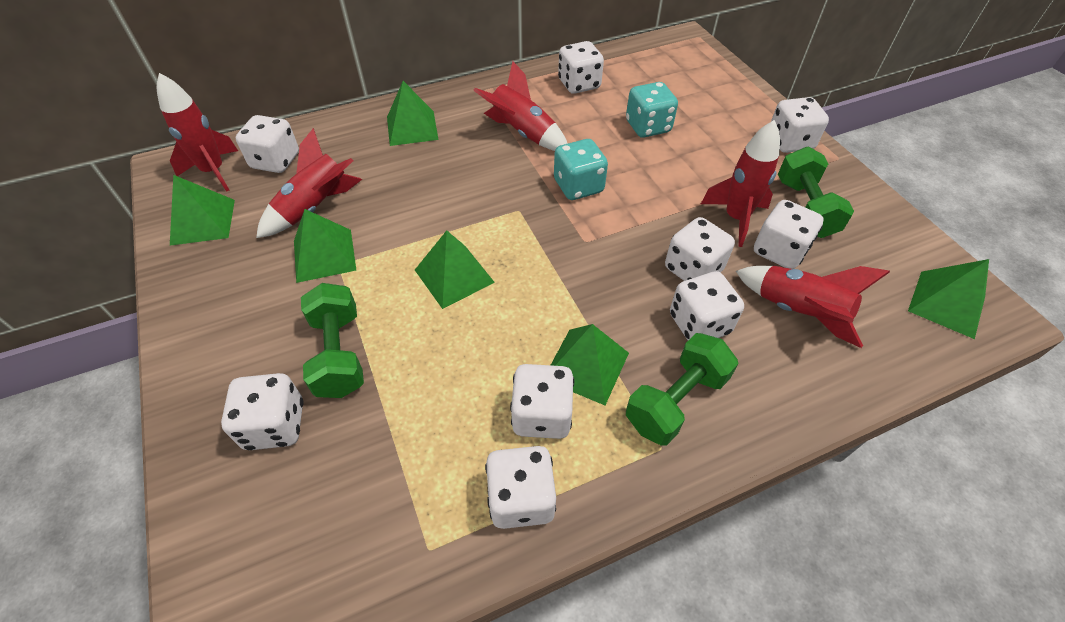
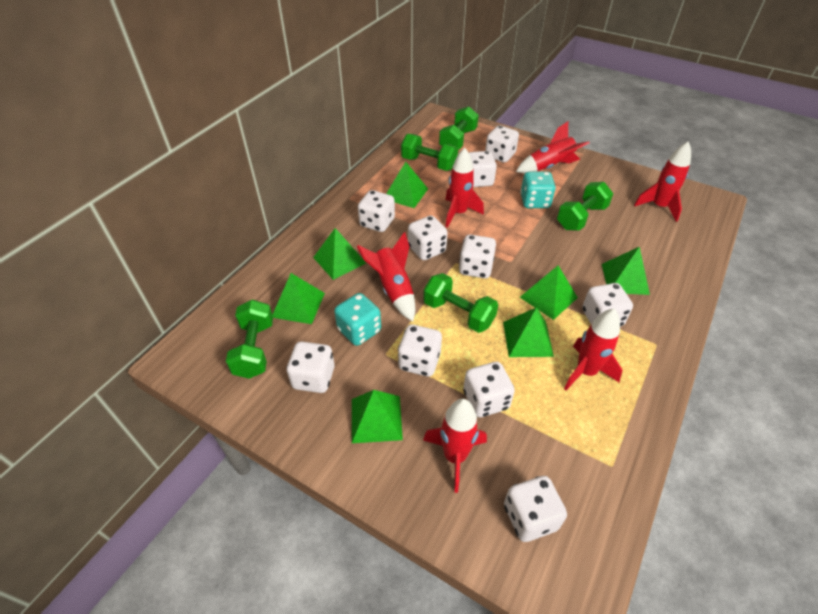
green dumbbell: [301,283,364,398] [626,333,738,445] [778,147,854,238] = 3 -> [226,300,273,379] [401,134,458,171] [423,273,498,333] [439,106,479,150] [557,182,613,231] = 5
green pyramid: [170,175,235,246] [294,209,356,283] [387,81,439,146] [415,230,495,309] [551,324,629,405] [908,259,989,339] = 6 -> [272,273,325,324] [313,228,366,280] [352,390,403,443] [386,162,428,208] [503,307,554,357] [520,265,578,320] [602,246,650,295] = 7
red rocket: [157,73,238,192] [256,128,362,238] [473,61,568,151] [701,120,780,247] [736,266,890,348] = 5 -> [357,232,415,321] [423,399,487,493] [445,148,484,228] [516,121,590,173] [564,308,622,390] [634,141,691,222] = 6
white dice: [221,373,304,450] [235,115,299,173] [485,446,556,529] [510,364,574,439] [558,41,604,94] [665,217,735,281] [670,271,744,340] [754,200,824,269] [771,97,829,153] = 9 -> [286,341,335,393] [358,190,395,232] [398,325,442,377] [408,216,448,260] [459,234,496,278] [464,362,515,417] [469,151,497,187] [485,125,519,163] [504,476,567,542] [582,283,633,327] = 10

